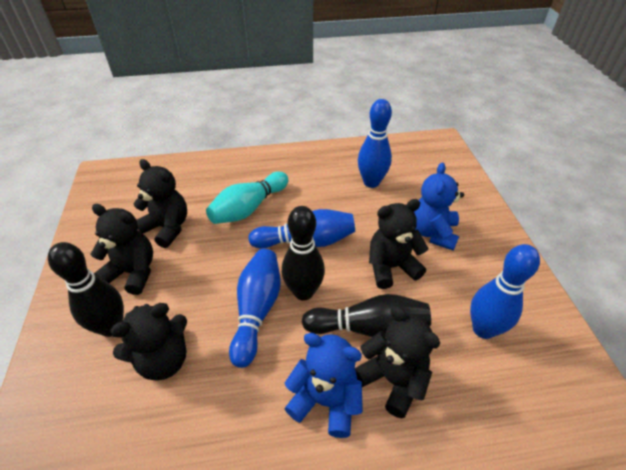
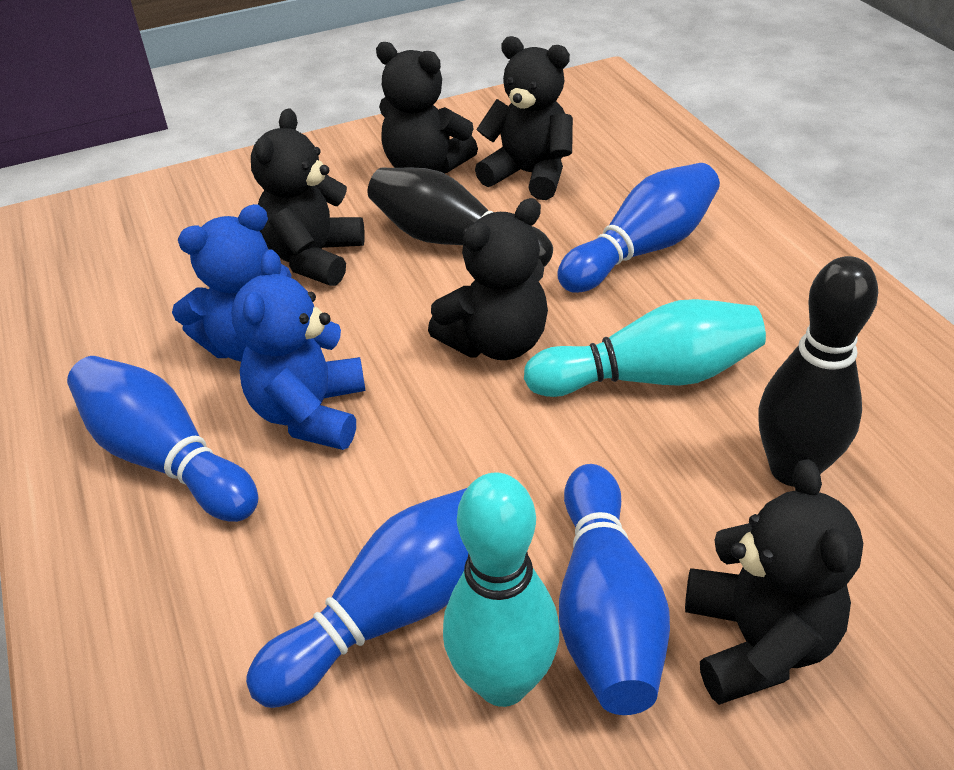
black bowling pin: [48,242,124,337] [282,206,325,301] [302,294,431,337] = 3 -> [368,168,553,267] [759,256,878,487] = 2
turquoise bowling pin: [206,172,288,224] = 1 -> [443,472,559,707] [524,299,766,397] = 2

